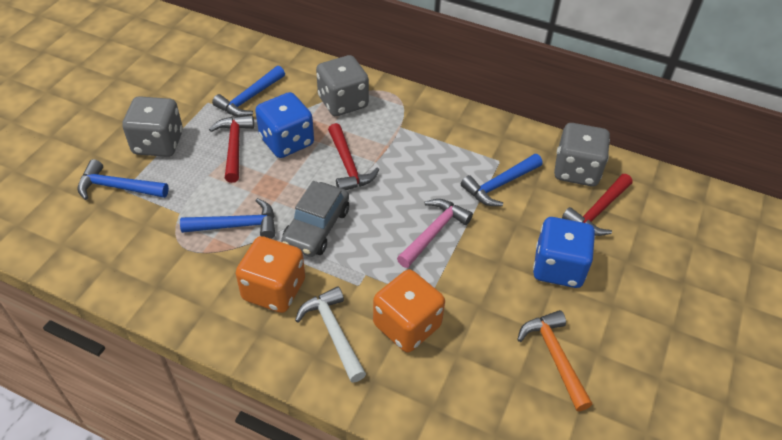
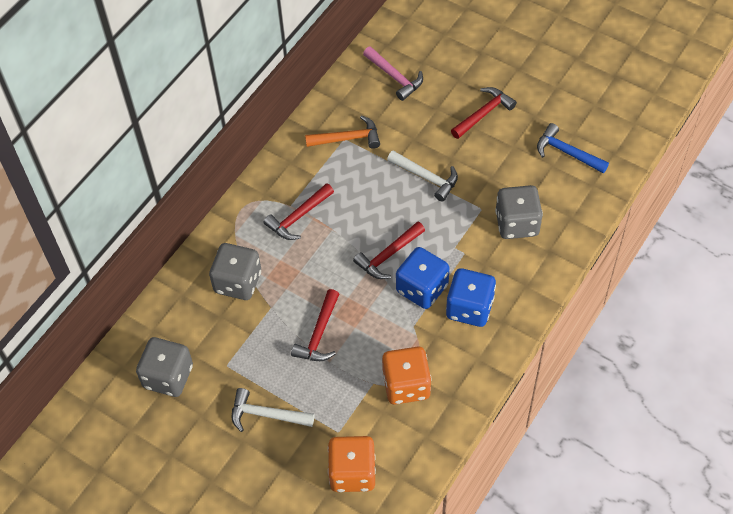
blue hammer: [77,159,169,200] [180,198,275,239] [212,66,285,117] [461,154,543,206] = 4 -> [537,123,609,173] = 1
grey car: [281,181,349,257] = 1 -> none = 0
red hammer: [209,115,254,183] [328,123,379,190] [562,174,633,236] = 3 -> [263,183,334,240] [291,289,339,361] [353,221,425,279] [451,87,517,139] = 4
white hammer: [295,287,366,382] = 1 -> [232,388,314,432] [387,151,458,202] = 2

